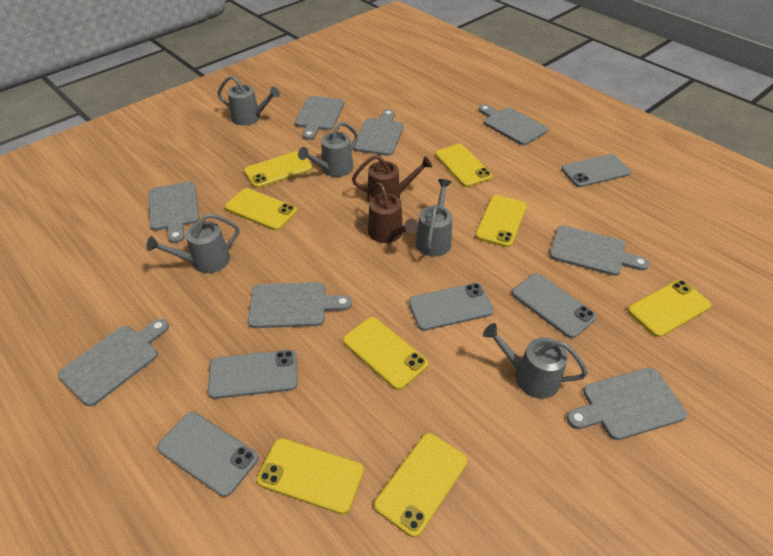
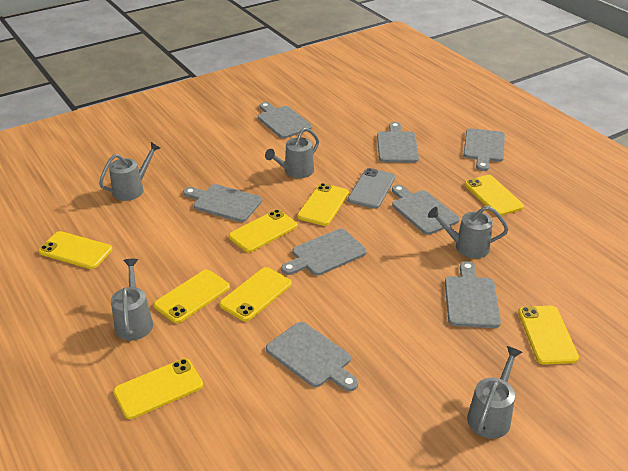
brown watering can: [352,155,432,202] [367,182,418,243] = 2 -> none = 0
grey phone: [157,412,259,497] [208,350,298,399] [408,283,494,331] [512,273,597,339] [561,154,631,187] = 5 -> [348,168,395,209] = 1

